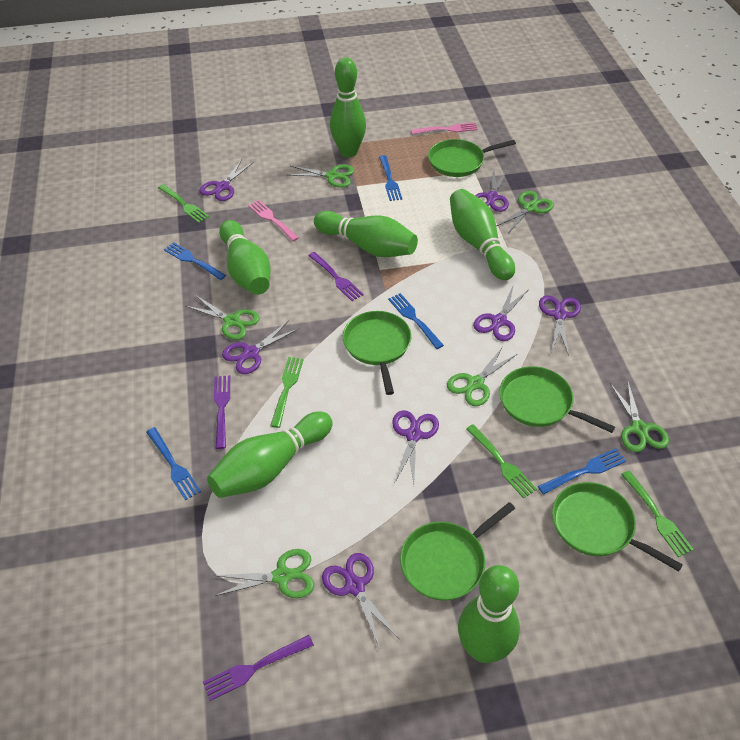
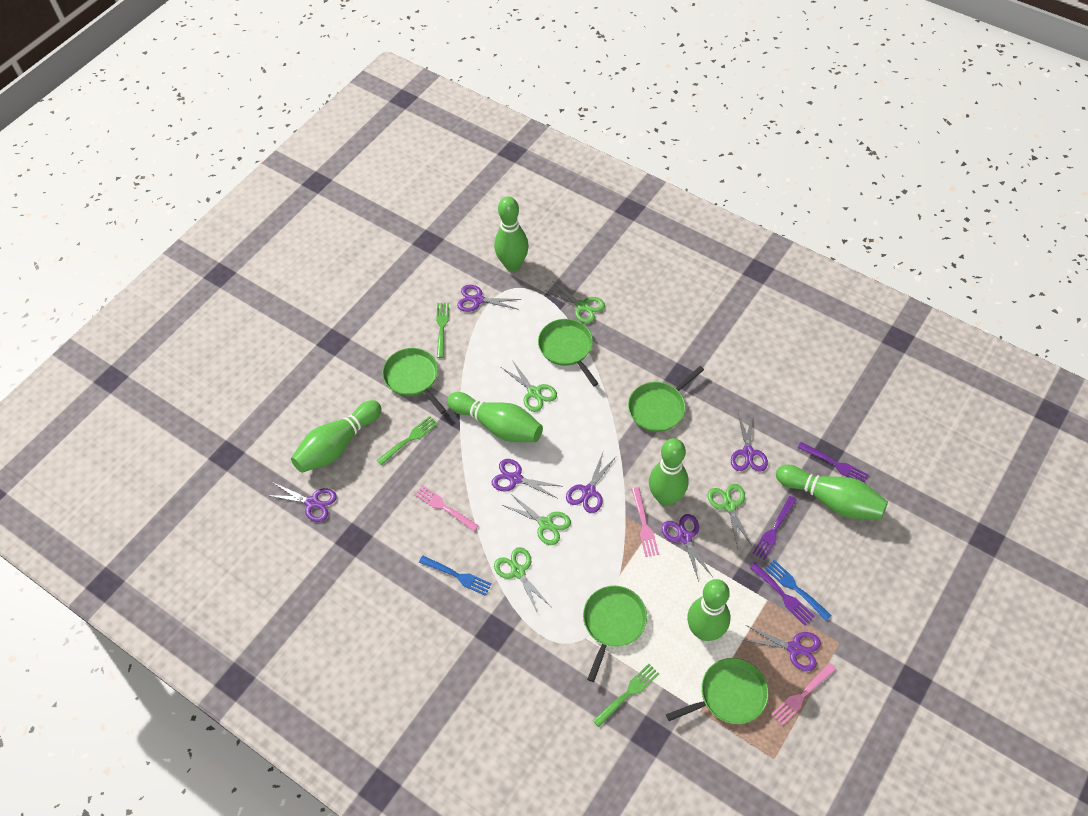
blue fork: [146,427,201,500] [164,242,226,280] [379,155,402,201] [388,293,444,349] [538,448,626,494] = 5 -> [419,556,492,596] [765,560,832,621] = 2
green fork: [158,184,209,223] [270,357,304,428] [466,424,537,498] [621,470,694,557] = 4 -> [377,416,438,465] [436,303,449,358] [593,664,659,727] = 3
green scissors: [186,295,260,340] [213,549,314,598] [289,165,354,188] [447,347,517,406] [497,191,554,233] [610,380,669,452] = 6 -> [494,547,550,614] [501,360,557,412] [502,493,571,545] [545,282,605,323] [708,484,753,548] = 5
pink fork: [248,200,299,241] [411,122,478,135] = 2 -> [415,485,479,532] [631,487,659,557] [771,663,836,725] = 3

